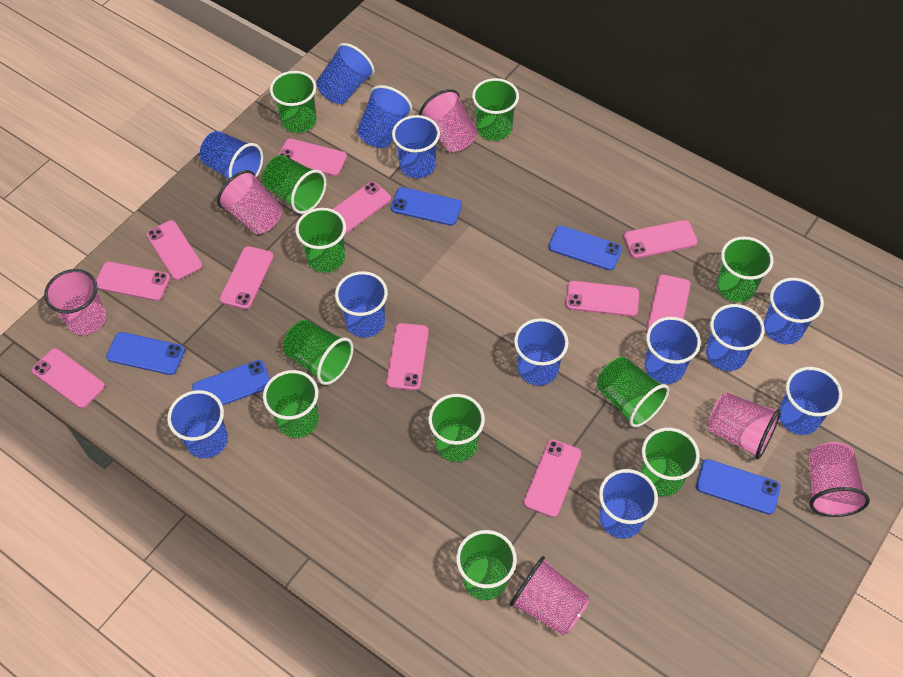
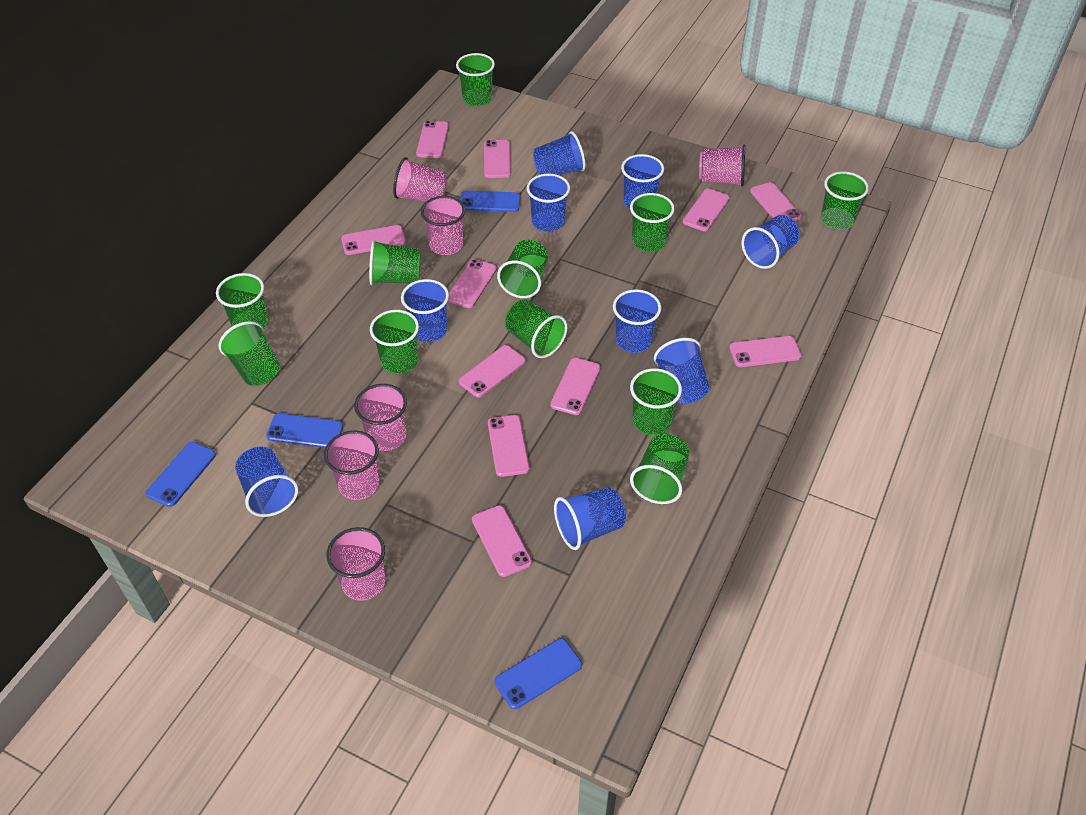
blue cup: [167,390,228,458] [200,131,263,179] [316,43,374,104] [335,271,388,338] [357,85,412,148] [392,115,440,178] [514,318,569,386] [599,469,658,539] [645,317,701,384] [706,304,765,371] [764,278,824,344] [779,367,842,435] = 12 -> [235,446,298,517] [401,279,449,342] [527,174,570,232] [533,131,586,175] [554,487,626,550] [613,289,661,353] [621,154,664,209] [654,338,710,404] [741,215,800,269] = 9
blue phone: [106,332,185,375] [192,360,270,405] [391,187,462,226] [548,225,622,270] [696,459,781,514] = 5 -> [146,442,216,507] [266,414,343,448] [460,190,521,212] [495,638,582,709] = 4

